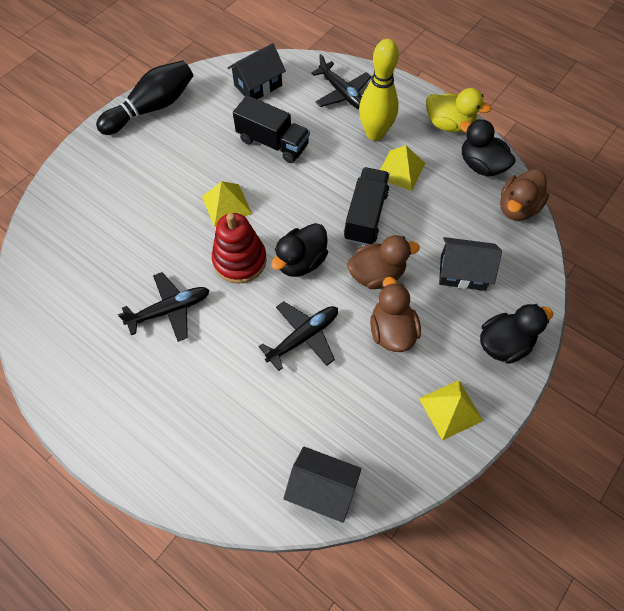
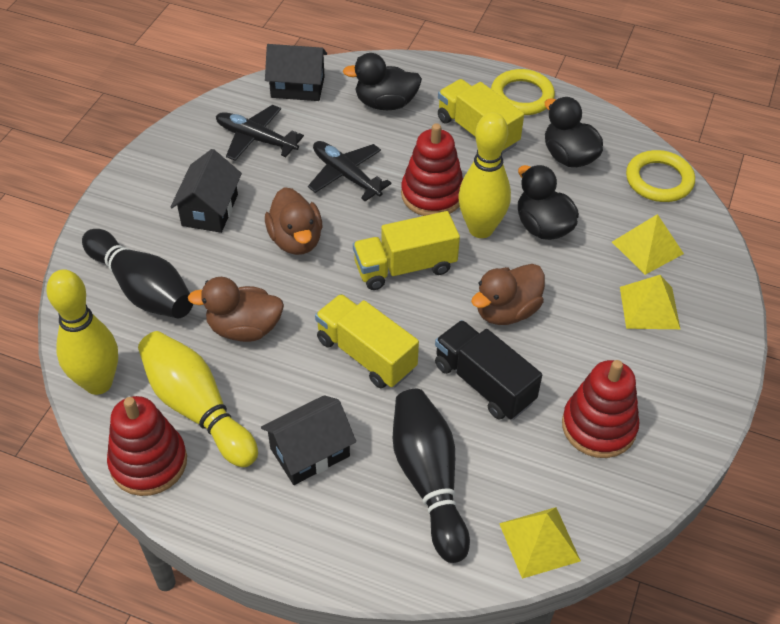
black bowling pin: [96,60,193,135] = 1 -> [82,229,193,318] [393,389,470,563] = 2
black plane: [118,272,210,342] [258,301,338,371] [311,54,371,109] = 3 -> [216,105,304,161] [308,141,392,201] = 2
black truck: [233,95,310,163] [344,167,389,245] = 2 -> [435,320,542,420] = 1
red stacking toy: [212,213,267,284] = 1 -> [107,396,187,496] [401,123,463,216] [562,360,639,458] = 3
yellow bowling pin: [359,39,399,141] = 1 -> [46,269,118,395] [138,331,258,467] [458,112,511,238] = 3
yellow duck: [426,88,492,132] = 1 -> none = 0
yellow ring: none = 0 -> [491,69,555,115] [626,150,695,202] = 2
yellow truck: none = 0 -> [315,294,419,388] [353,211,460,290] [438,79,524,154] = 3

